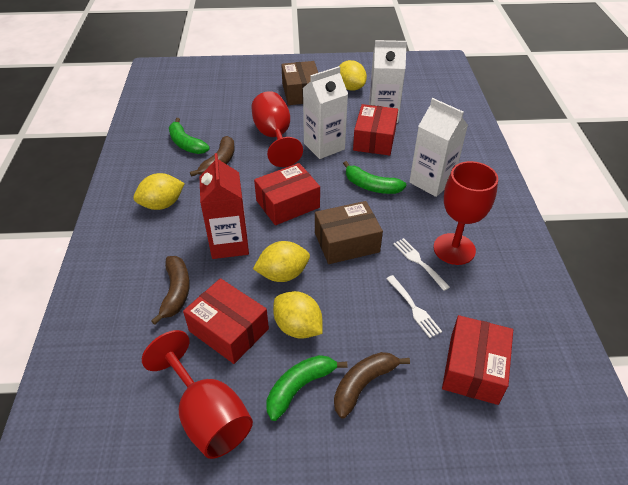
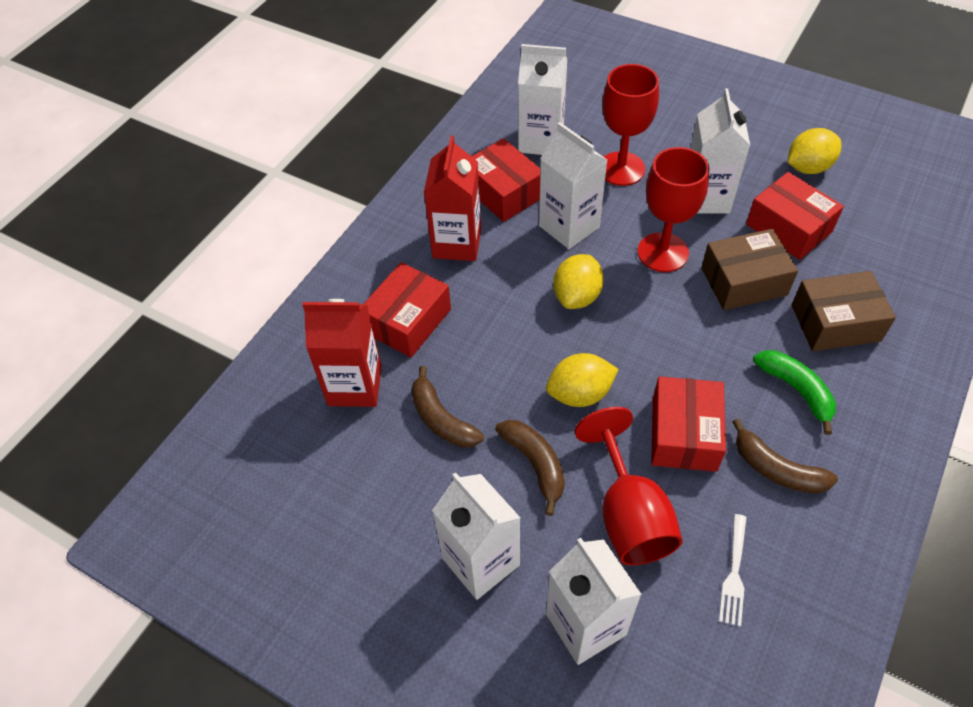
green banana: [169,118,210,154] [267,355,347,421] [343,161,406,194] = 3 -> [753,350,836,435] = 1
red carton: [199,153,249,259] = 1 -> [302,299,382,407] [424,136,481,261] = 2
white carton: [303,66,348,159] [369,40,407,123] [409,98,468,197] = 3 -> [432,472,520,600] [518,44,567,155] [539,122,607,249] [546,538,642,665] [690,89,750,213] = 5
white fork: [386,275,442,338] [393,238,450,291] = 2 -> [719,514,746,626] = 1
yellow lemon: [133,173,185,210] [253,241,310,282] [273,291,323,339] [339,60,367,91] = 4 -> [546,353,619,407] [553,254,604,309] [788,128,842,174] = 3

